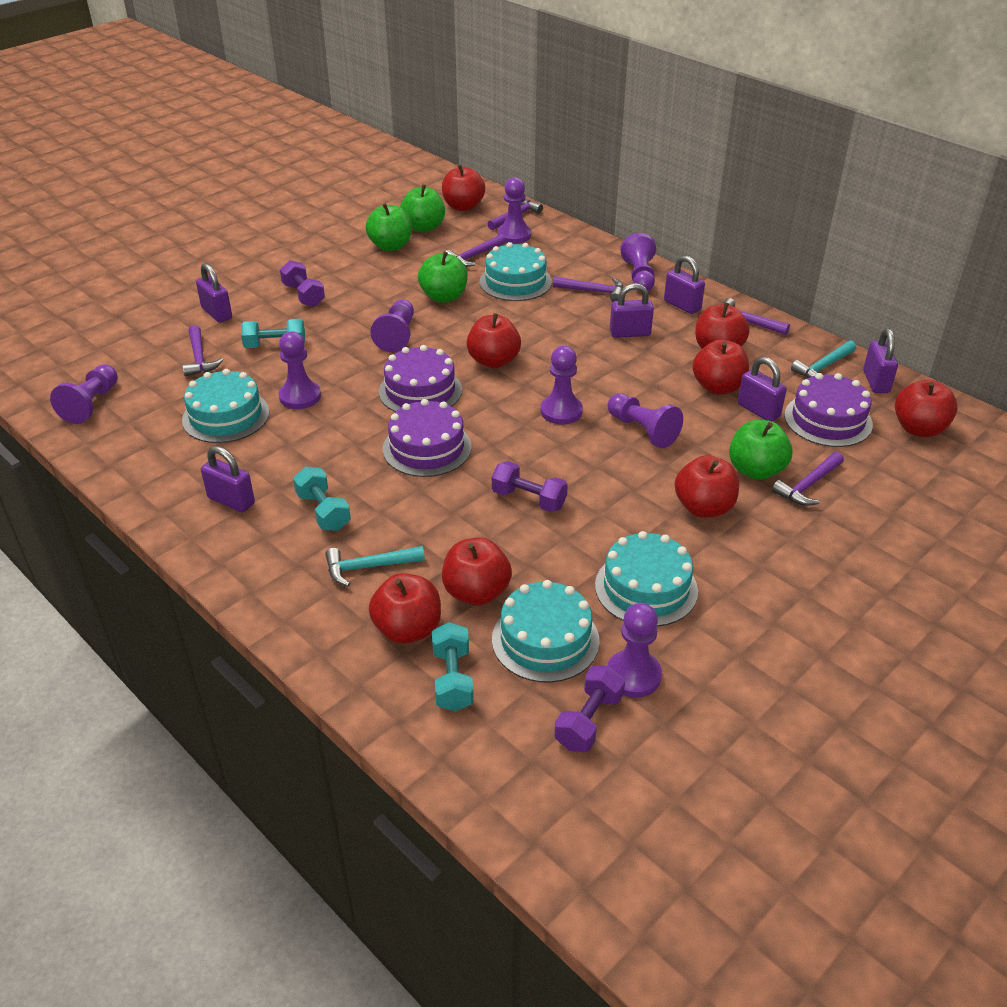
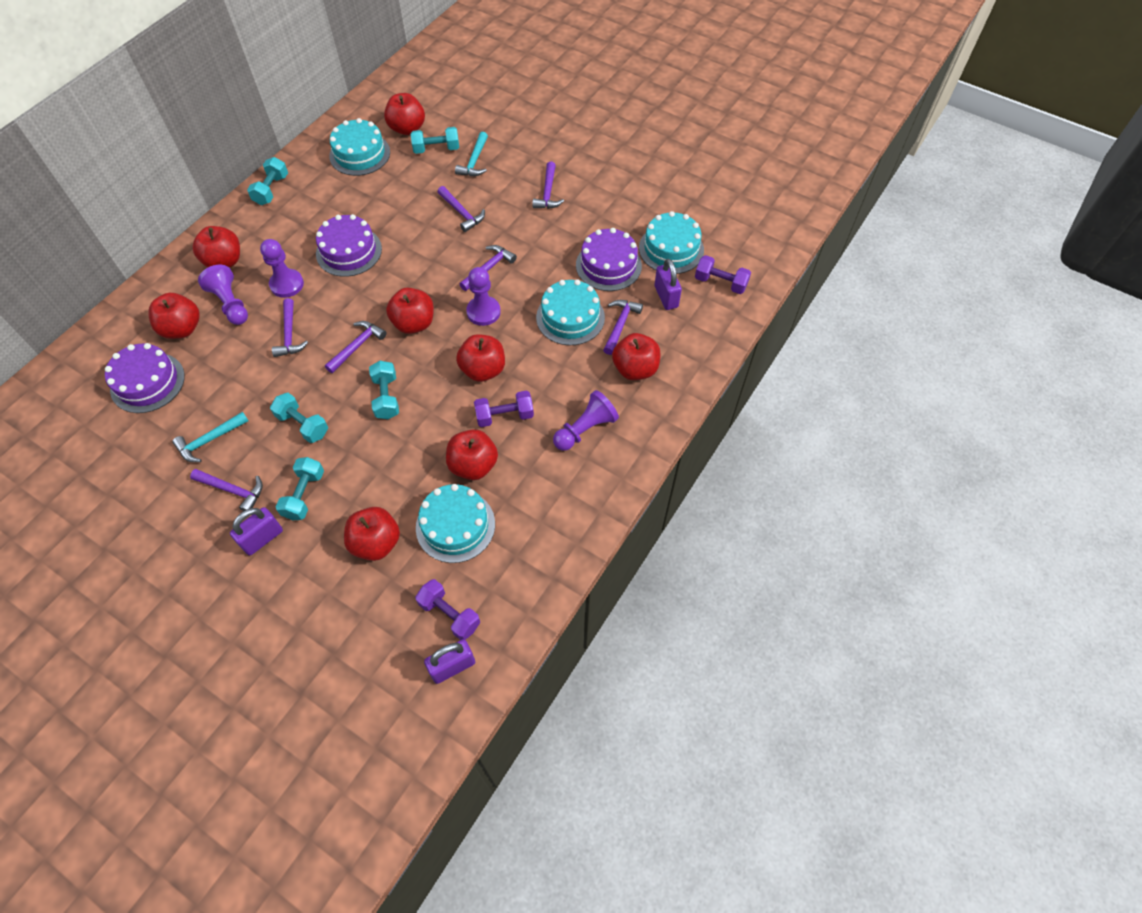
green apple: [366,203,412,251] [400,184,445,232] [418,251,468,303] [729,420,793,480] = 4 -> none = 0
purple hammer: [182,325,223,377] [445,234,506,267] [488,199,543,231] [553,276,623,302] [723,298,790,335] [772,452,844,506] = 6 -> [190,469,263,511] [272,298,308,357] [325,321,387,373] [438,186,485,232] [459,245,517,291] [532,161,564,209] [603,300,643,355] = 7
purple padlock: [196,263,232,323] [201,446,255,513] [610,283,654,338] [664,255,705,314] [738,357,787,421] [863,329,898,393] = 6 -> [230,507,283,556] [424,639,475,684] [654,259,682,310] = 3
purple pawn: [50,364,118,424] [279,331,321,409] [370,299,414,352] [498,177,531,244] [541,346,583,425] [607,393,683,448] [607,603,662,698] [620,233,656,291] = 8 -> [198,265,248,325] [260,239,304,298] [466,267,501,326] [553,390,619,451] = 4
turquoise dumbbell: [241,319,305,348] [293,466,351,531] [432,622,474,712] = 3 -> [247,157,288,205] [270,393,328,443] [276,457,324,520] [369,361,399,419] [411,127,459,154] = 5

